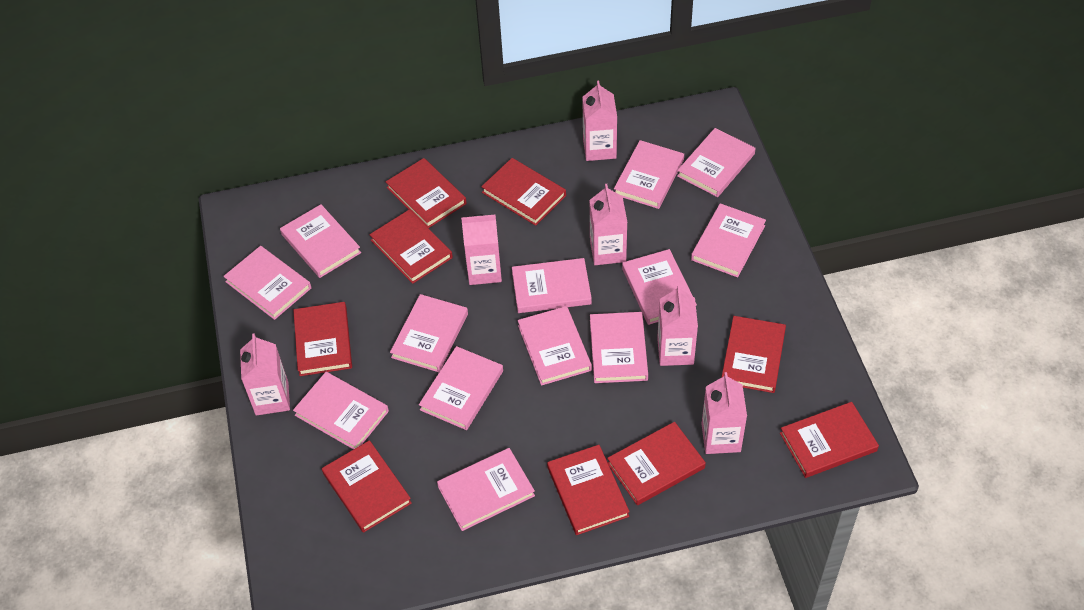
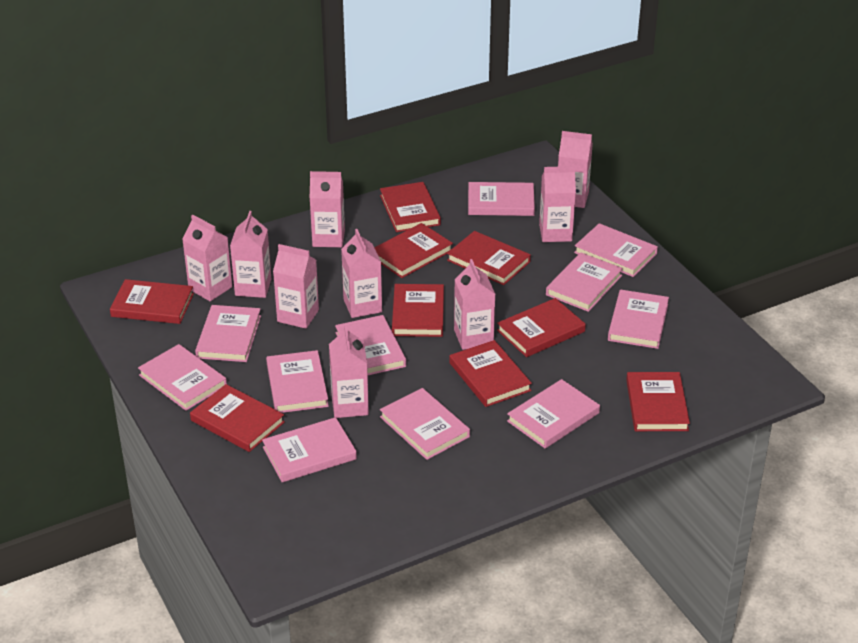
pink book: [223,246,311,320] [280,204,361,278] [293,372,389,450] [390,294,468,372] [419,346,503,430] [437,448,535,531] [512,258,592,313] [518,306,592,386] [590,312,648,383] [614,140,684,209] [622,249,697,325] [677,128,755,197] [691,203,766,277] = 13 -> [138,344,227,411] [195,305,261,362] [262,417,357,482] [266,350,329,413] [335,315,406,375] [380,388,470,460] [468,182,535,216] [507,379,600,449] [546,253,623,312] [574,223,658,277] [608,290,669,349] = 11
pink carton: [240,333,290,416] [461,214,502,285] [582,81,617,161] [590,184,627,265] [657,284,698,366] [702,372,747,454] = 6 -> [182,214,232,301] [230,211,271,298] [273,244,319,329] [310,171,345,247] [329,325,369,418] [341,229,382,318] [454,259,495,350] [539,166,576,242] [558,131,593,208] = 9

